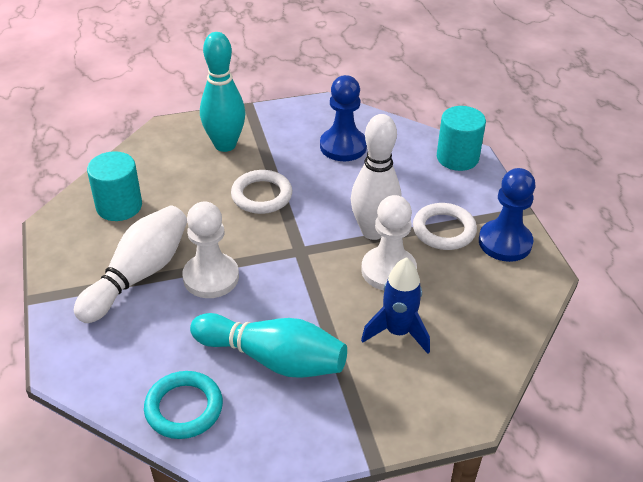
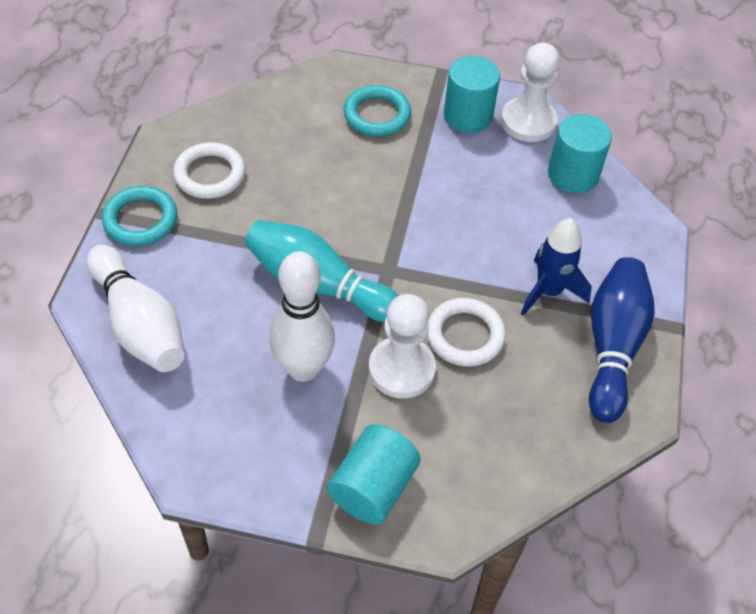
blue bowling pin: none = 0 -> [589,257,655,423] = 1
blue pawn: [320,75,367,161] [479,168,536,262] = 2 -> none = 0
turquoise bowling pin: [190,313,347,378] [200,32,245,152] = 2 -> [245,220,398,322] = 1
turquoise cylinder: [87,151,142,221] [437,106,486,171] = 2 -> [327,424,421,524] [444,56,500,133] [548,114,612,193] = 3
turquoise ring: [144,371,223,439] = 1 -> [102,186,177,246] [344,85,411,137] = 2

